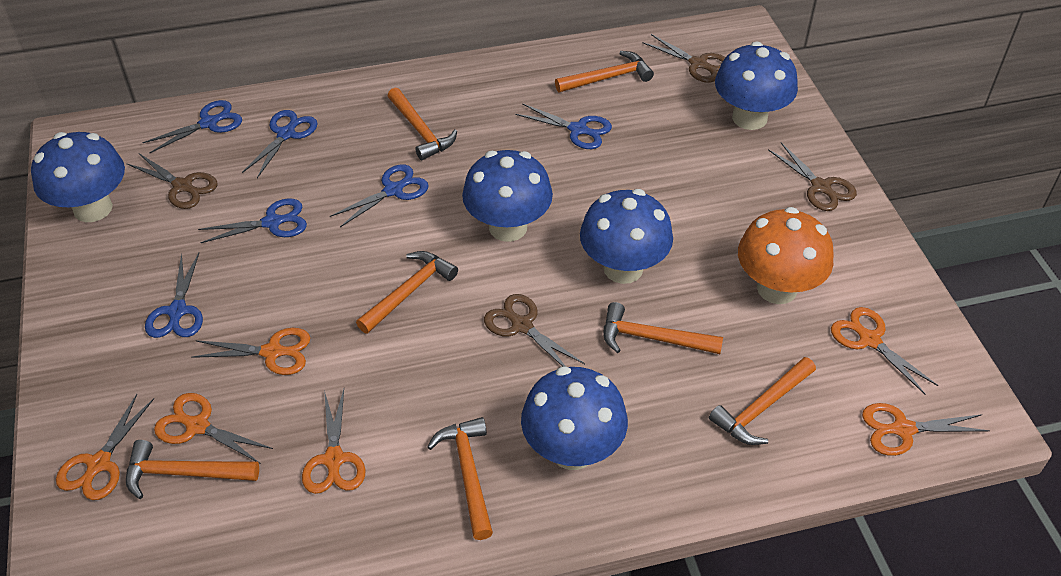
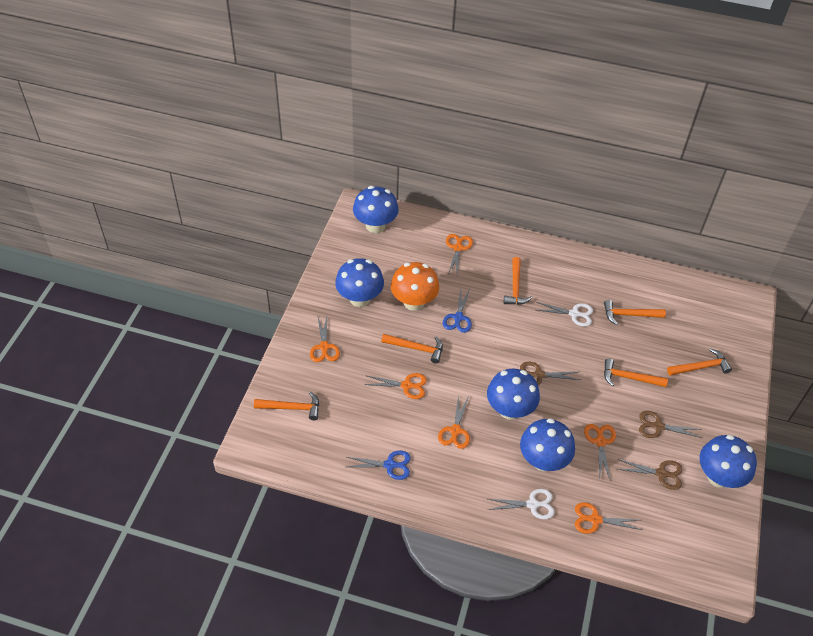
blue scissors: [142,100,242,153] [145,253,203,338] [198,198,307,243] [242,110,318,178] [330,164,429,227] [515,103,612,149] = 6 -> [347,450,411,480] [443,289,472,333] = 2
brown scissors: [126,153,218,209] [484,294,585,366] [642,34,726,83] [768,143,857,211] = 4 -> [520,362,581,385] [617,459,682,490] [639,411,702,438] = 3
orange hammer: [126,440,259,499] [356,251,458,334] [388,88,457,160] [427,417,493,540] [555,51,654,92] [604,302,723,354] [709,357,816,445] = 7 -> [254,391,319,420] [381,334,443,364] [504,257,532,305] [604,300,666,325] [604,358,668,387] [667,348,732,376] = 6
white scissors: none = 0 -> [488,489,555,519] [537,302,593,327] = 2

